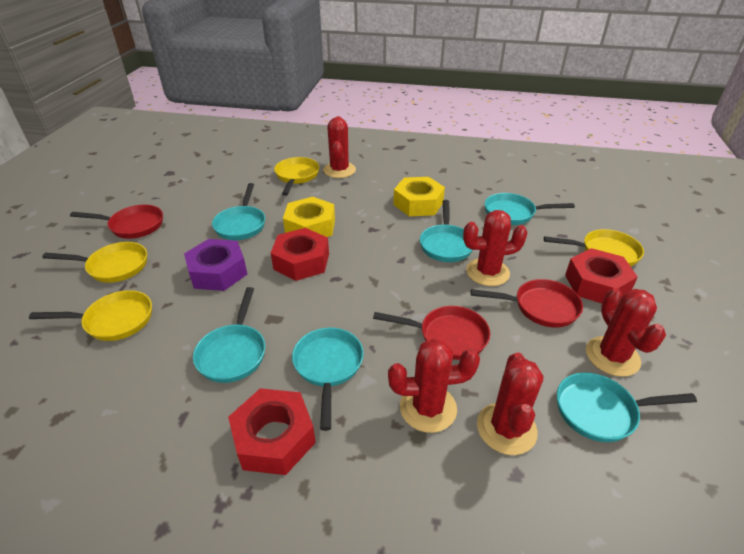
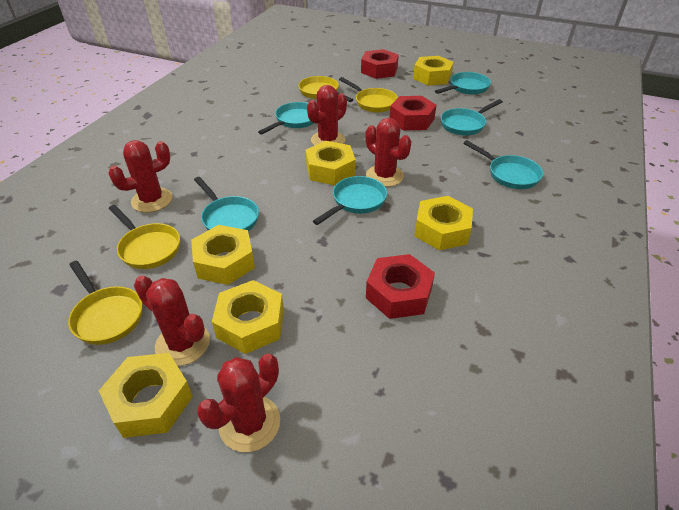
purple nut: [184,239,248,291] = 1 -> none = 0
red pan: [70,205,163,239] [373,306,490,360] [471,279,583,327] = 3 -> none = 0
yellow nut: [283,197,335,237] [393,177,445,216] = 2 -> [99,353,193,438] [191,225,255,285] [212,280,284,354] [306,141,356,185] [413,56,453,86] [414,196,473,250] = 6

